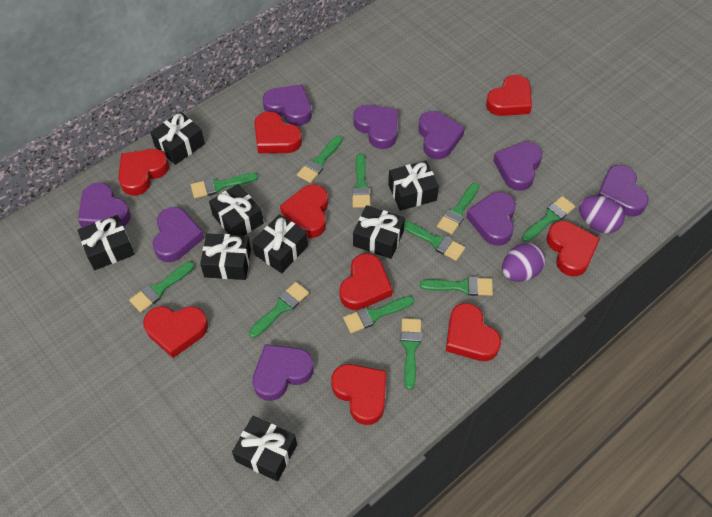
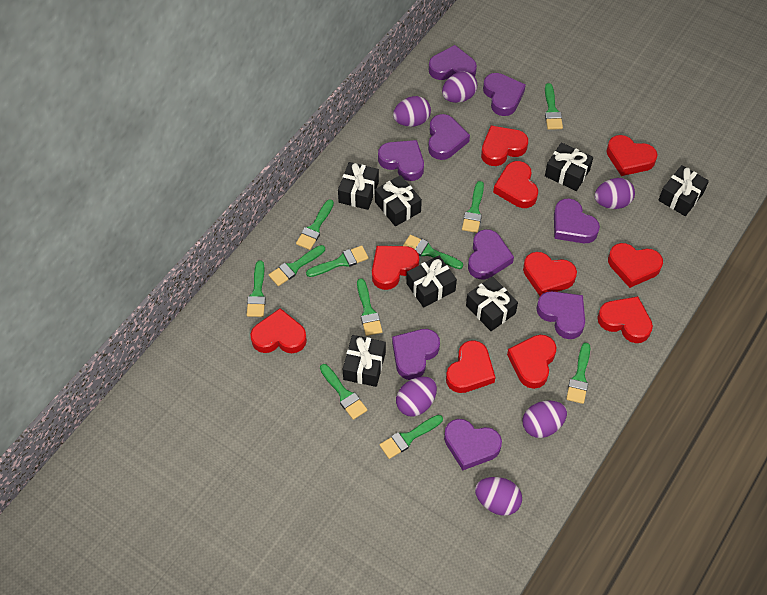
black gift: [77,215,134,270] [150,112,205,165] [200,233,251,280] [209,184,264,236] [232,416,297,481] [252,214,308,273] [353,205,405,259] [388,161,439,211] = 8 -> [338,162,379,210] [343,335,386,387] [375,175,422,226] [406,255,457,308] [466,276,518,331] [545,142,593,191] [658,165,709,216] = 7
purple egg: [502,243,545,282] [579,196,625,233] = 2 -> [393,96,431,127] [396,377,437,417] [442,72,477,103] [475,477,522,516] [523,401,567,438] [594,178,635,209] = 6
red heart: [118,149,169,196] [143,306,208,358] [254,111,302,153] [280,184,328,238] [331,364,387,425] [339,253,393,310] [446,303,501,361] [486,75,532,116] [546,221,600,276] = 9 -> [250,308,307,353] [372,246,419,290] [446,340,496,393] [481,126,528,166] [493,161,538,208] [507,335,556,389] [523,252,577,296] [597,296,653,343] [606,135,658,176] [608,243,663,288] = 10

